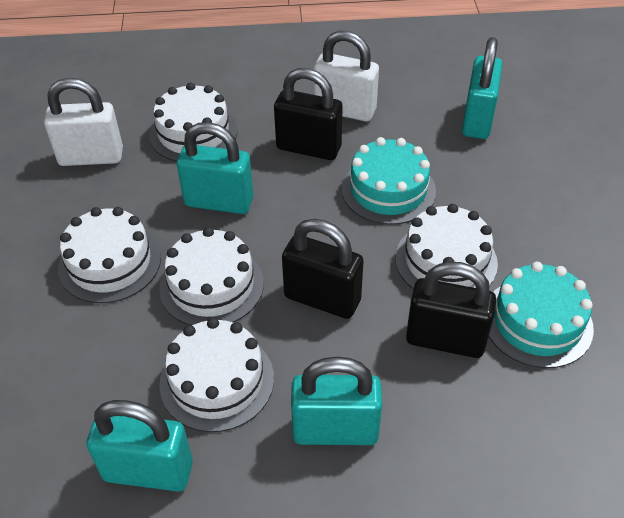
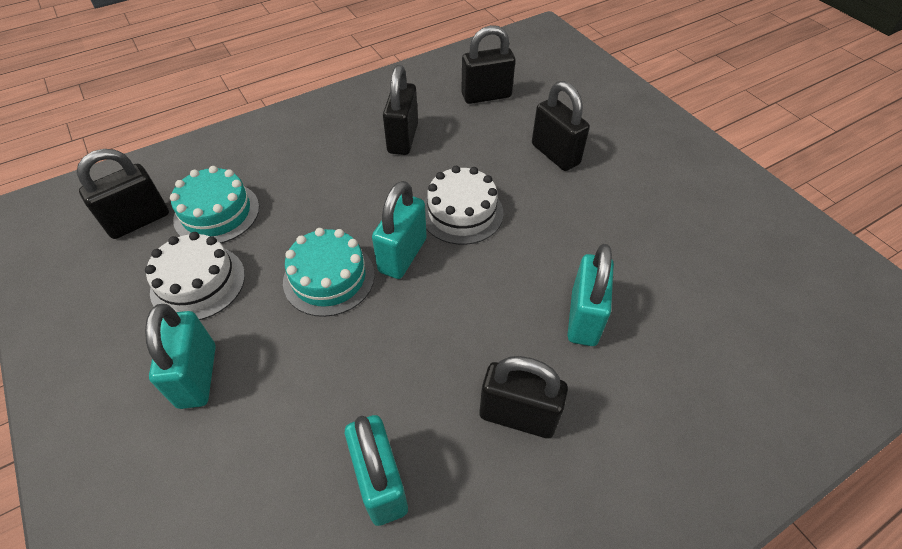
black padlock: [274,68,343,160] [282,219,364,319] [406,261,496,358] = 3 -> [77,149,169,239] [383,65,418,155] [461,25,515,104] [479,356,568,438] [532,81,590,171] = 5
white cake: [58,207,161,303] [149,82,237,162] [159,227,264,325] [159,317,274,432] [395,204,498,289] = 5 -> [145,232,245,320] [424,166,504,245] = 2
white padlock: [44,78,123,166] [314,31,379,121] = 2 -> none = 0

